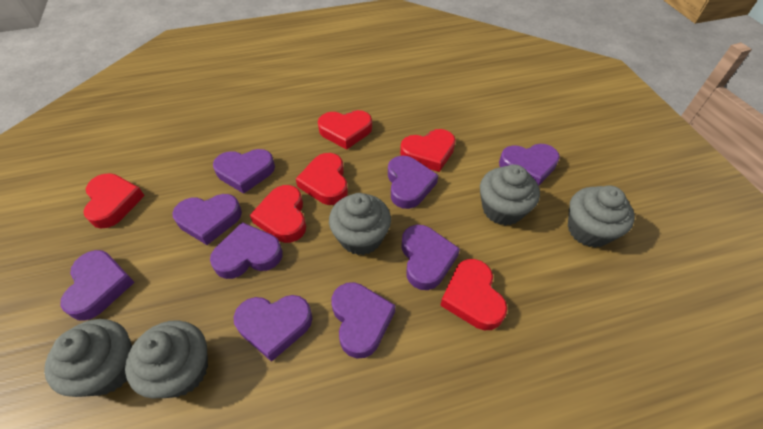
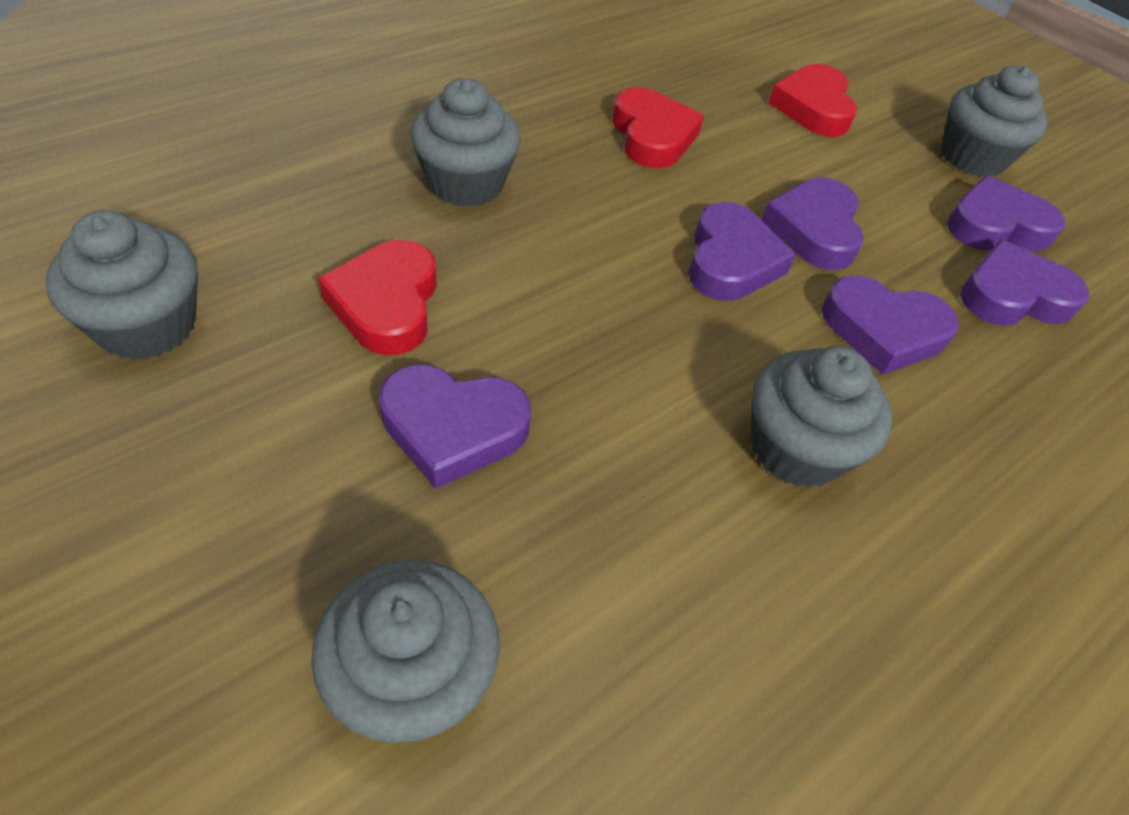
purple heart: [60,250,135,321] [172,194,242,245] [210,222,283,279] [213,149,275,194] [234,295,313,362] [331,282,396,359] [388,156,438,209] [401,225,460,290] [499,144,560,186] = 9 -> [379,365,531,489] [689,202,796,301] [761,177,864,270] [822,275,959,375] [947,175,1065,251] [960,240,1089,326] = 6
red heart: [84,173,145,229] [250,185,306,243] [296,153,348,205] [318,110,372,150] [400,129,456,172] [440,259,507,330] = 6 -> [318,240,437,355] [612,87,704,168] [768,64,857,137] = 3

